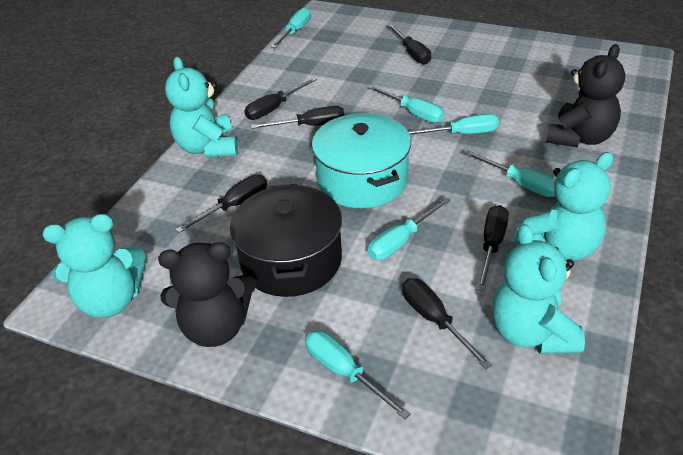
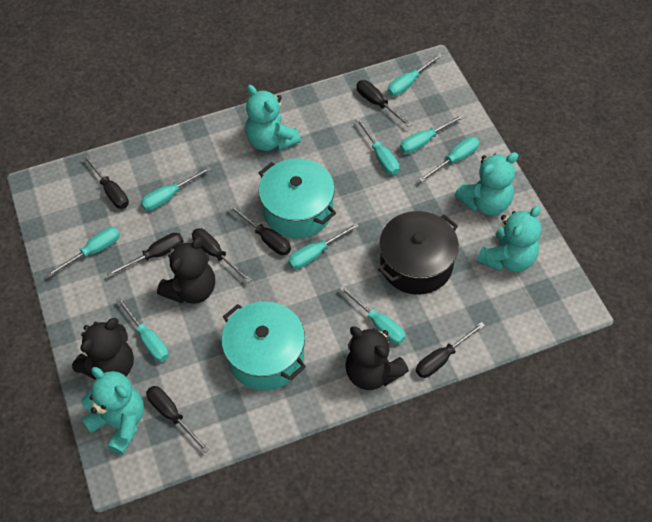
black screwdriver: [175,175,267,233] [244,77,317,120] [251,106,344,129] [388,24,431,65] [402,278,492,369] [477,205,509,291] = 6 -> [83,155,129,209] [107,233,184,277] [146,386,209,453] [192,228,251,283] [229,205,291,255] [356,80,412,127] [416,322,485,378] = 7
black teddy bear: [158,242,256,347] [546,44,625,148] = 2 -> [72,318,134,380] [157,237,215,304] [345,327,409,390] = 3
turquoise pot: [312,113,411,208] = 1 -> [221,301,306,390] [258,158,336,239] = 2
turquoise screwdriver: [271,7,311,48] [305,330,411,419] [368,85,445,123] [368,197,451,260] [408,114,499,135] [464,150,555,197] = 6 -> [46,227,120,277] [116,297,169,362] [141,166,211,211] [288,223,359,269] [339,286,406,344] [356,118,399,175] [387,53,443,96] [400,114,465,154] [419,137,479,182] = 9

